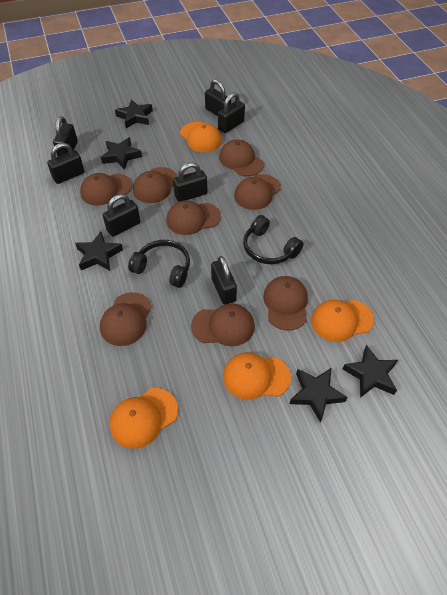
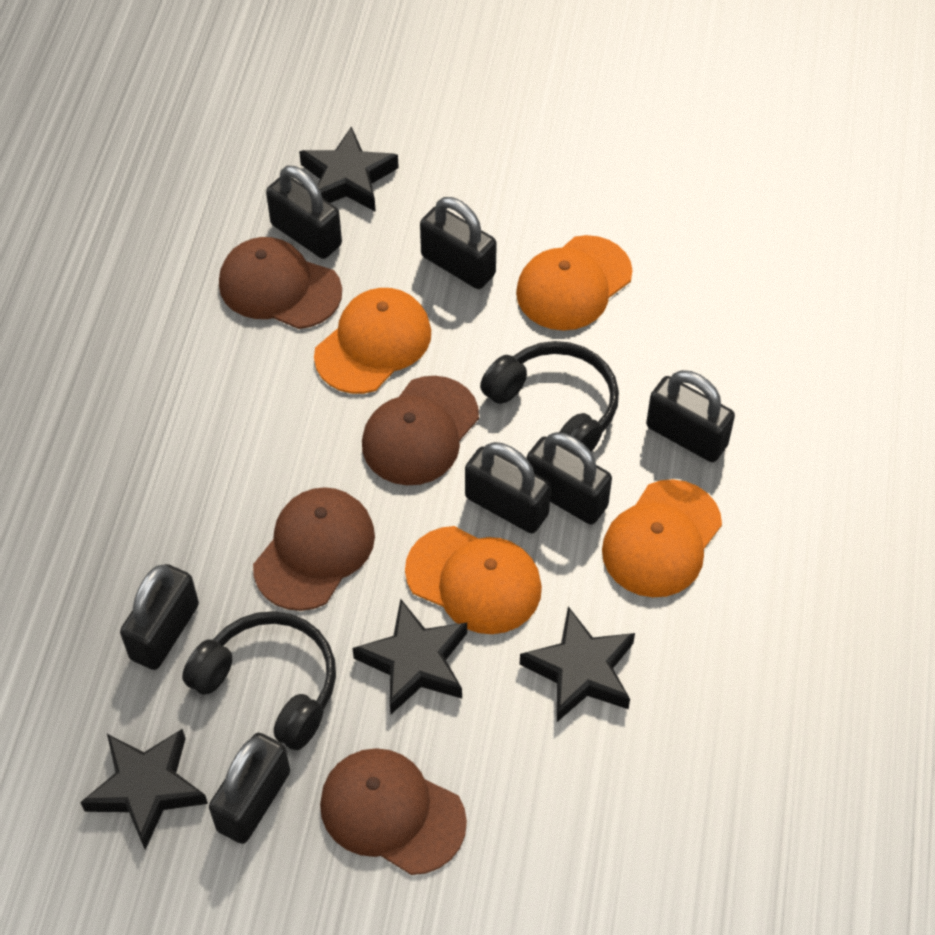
black star: [75,231,123,271] [101,137,142,170] [115,99,153,128] [290,368,348,423] [343,345,398,398] = 5 -> [80,729,208,850] [299,126,399,212] [352,599,467,714] [520,606,635,722] = 4
brown cap: [80,173,132,206] [100,292,152,346] [133,167,178,203] [167,200,221,235] [191,304,255,346] [219,139,264,176] [234,174,281,210] [263,276,308,331] = 8 -> [219,237,342,329] [253,487,375,611] [320,748,467,875] [362,376,479,485] = 4

